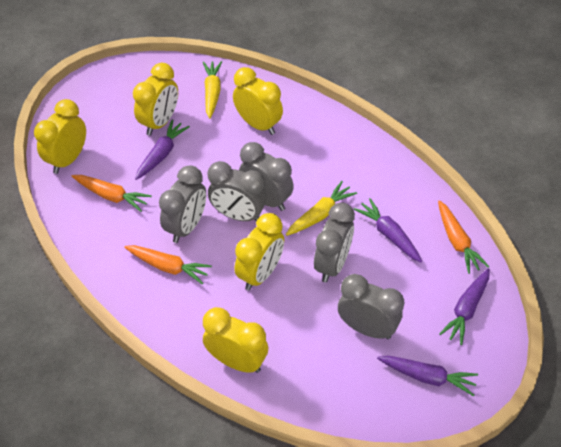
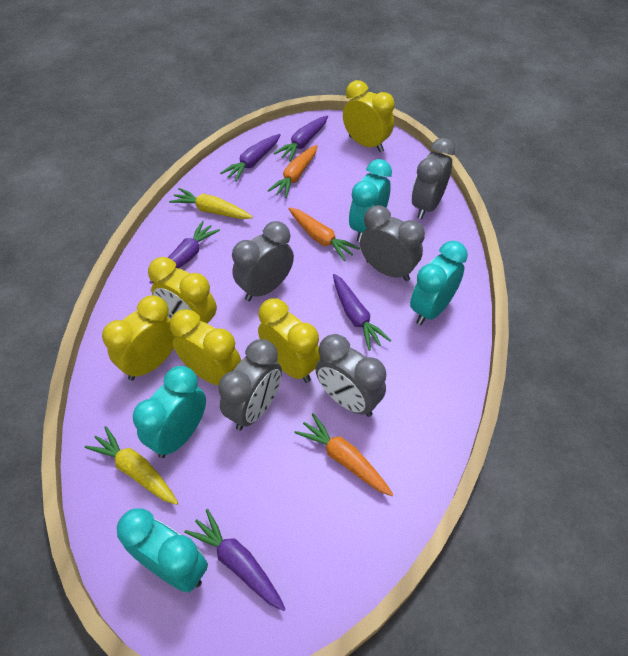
purple carrot: [135,120,190,180] [354,198,422,262] [377,356,478,396] [439,269,490,345] = 4 -> [149,221,220,284] [184,509,286,611] [220,134,281,182] [274,115,328,161] [333,274,391,351] = 5
turquoise clock: none = 0 -> [117,508,208,593] [133,366,206,458] [349,159,392,242] [410,241,468,325] = 4

